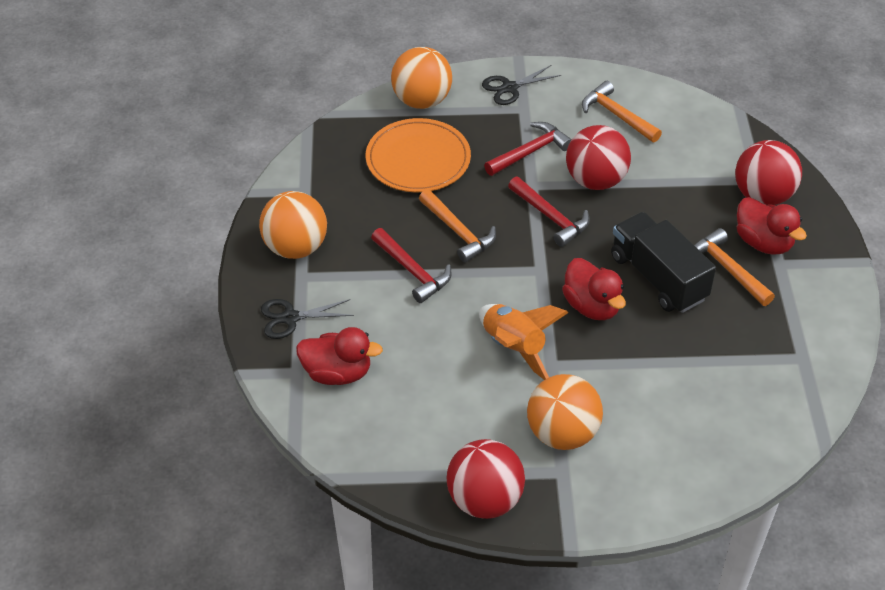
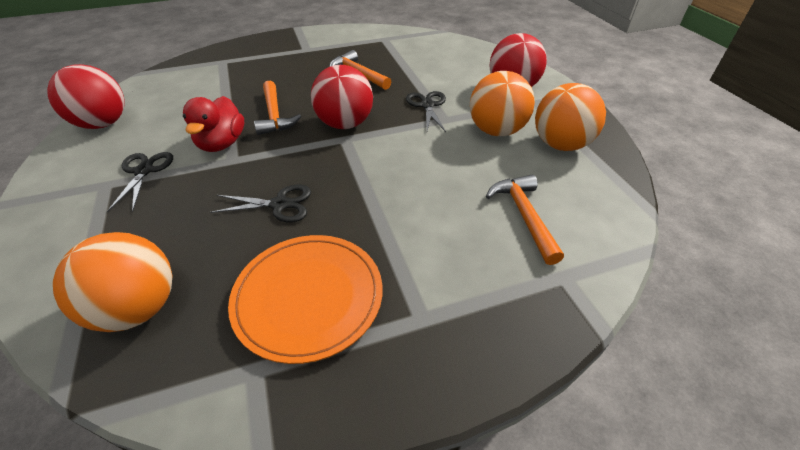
black scissors: [261,299,354,339] [482,65,561,105] = 2 -> [107,152,173,212] [210,185,311,223] [406,91,446,132] = 3
black truck: [611,212,716,313] = 1 -> none = 0
orange rocket: [479,304,569,380] = 1 -> none = 0
red duck: [296,327,383,385] [562,258,626,320] [737,197,807,255] = 3 -> [183,96,244,152] = 1
red hammer: [371,228,451,303] [484,122,572,176] [508,177,590,247] = 3 -> none = 0

